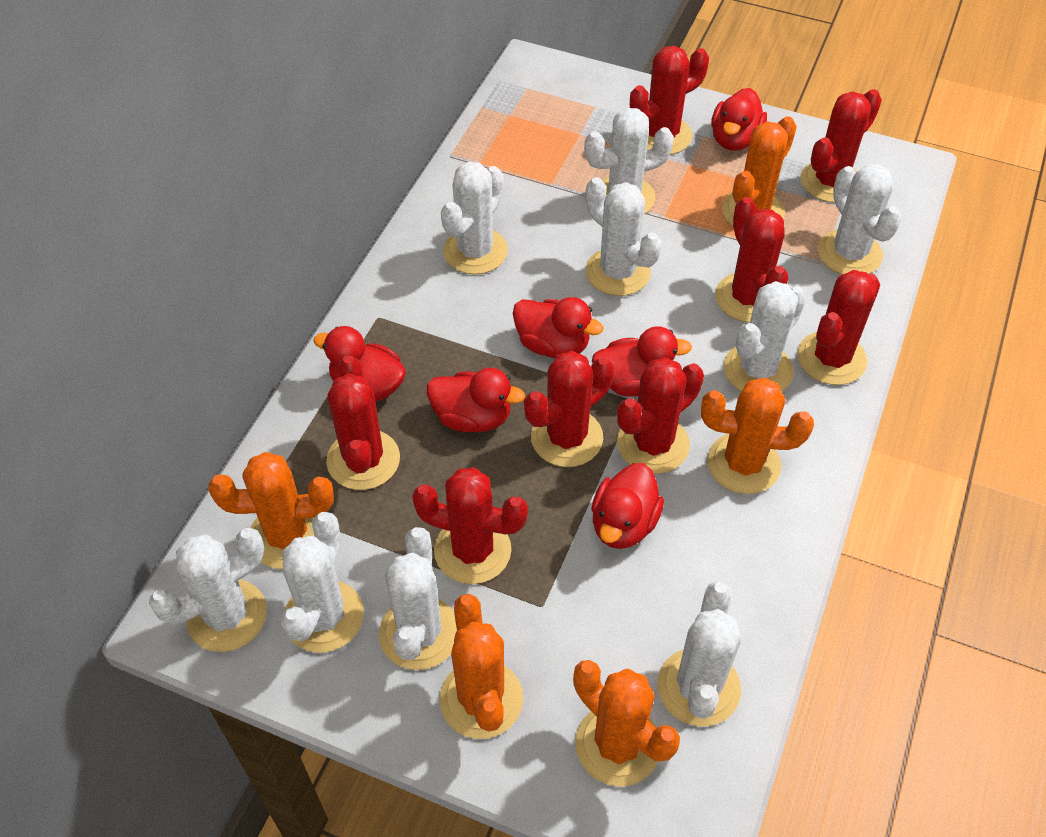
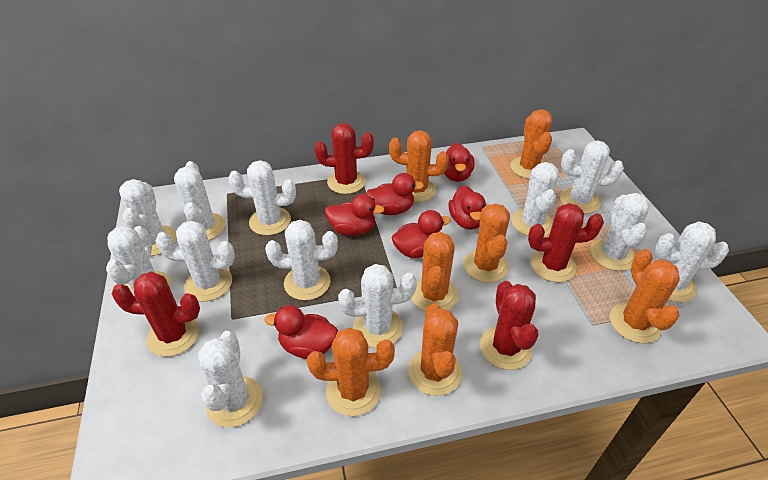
orange cactus: [208,452,334,569] [439,594,523,739] [573,660,680,787] [701,378,814,494] [722,116,797,226] = 5 -> [307,327,395,416] [389,130,449,202] [408,303,462,396] [411,232,458,312] [463,203,510,283] [510,109,552,179] [610,249,680,343] = 7
red cactus: [326,355,400,490] [412,468,528,584] [524,351,614,467] [617,357,704,474] [630,46,709,155] [715,197,789,322] [797,270,880,385] [801,89,882,203] = 8 -> [112,272,200,357] [315,123,374,194] [480,281,538,370] [528,203,604,282] = 4
white cactus: [149,528,267,652] [281,512,364,653] [379,527,457,670] [441,162,508,274] [584,108,674,214] [585,177,662,296] [658,582,742,727] [724,281,806,392] [818,164,902,275] = 9 -> [106,226,171,296] [119,179,177,256] [156,221,235,302] [174,161,225,240] [198,331,263,428] [228,160,296,235] [265,220,338,300] [338,264,417,348] [512,162,559,236] [560,141,624,214] [590,193,650,271] [655,221,729,302] = 12

